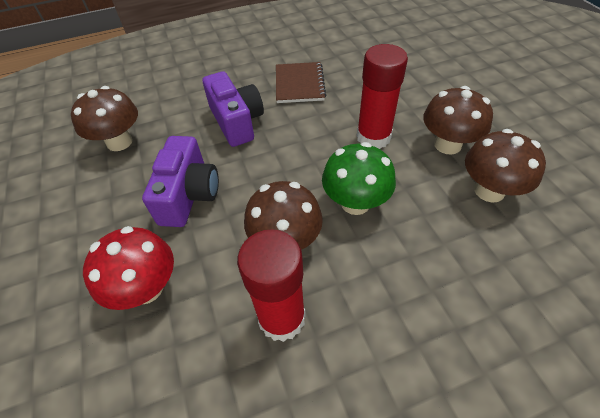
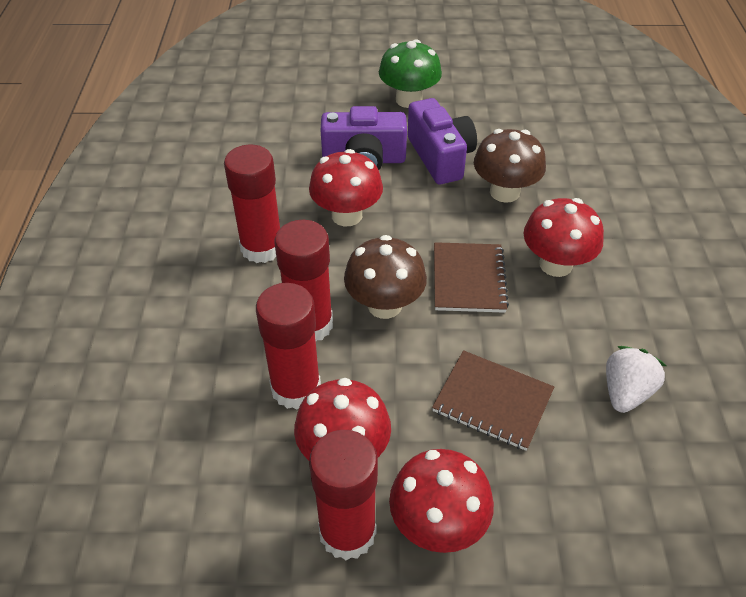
brown mushroom: [71,86,138,151] [244,181,323,250] [423,86,493,154] [465,129,546,203] = 4 -> [344,235,427,319] [474,129,546,203] = 2
brown notebook: [276,62,326,103] = 1 -> [432,350,554,451] [434,242,509,313] = 2
red glue stick: [237,229,306,342] [357,44,408,149] = 2 -> [224,145,280,263] [256,283,321,409] [275,220,333,341] [309,430,378,560] = 4
red mushroom: [83,226,174,310] = 1 -> [294,378,391,460] [309,149,383,226] [389,449,494,553] [524,198,604,277] = 4
white strawberry: none = 0 -> [606,346,666,413] = 1

